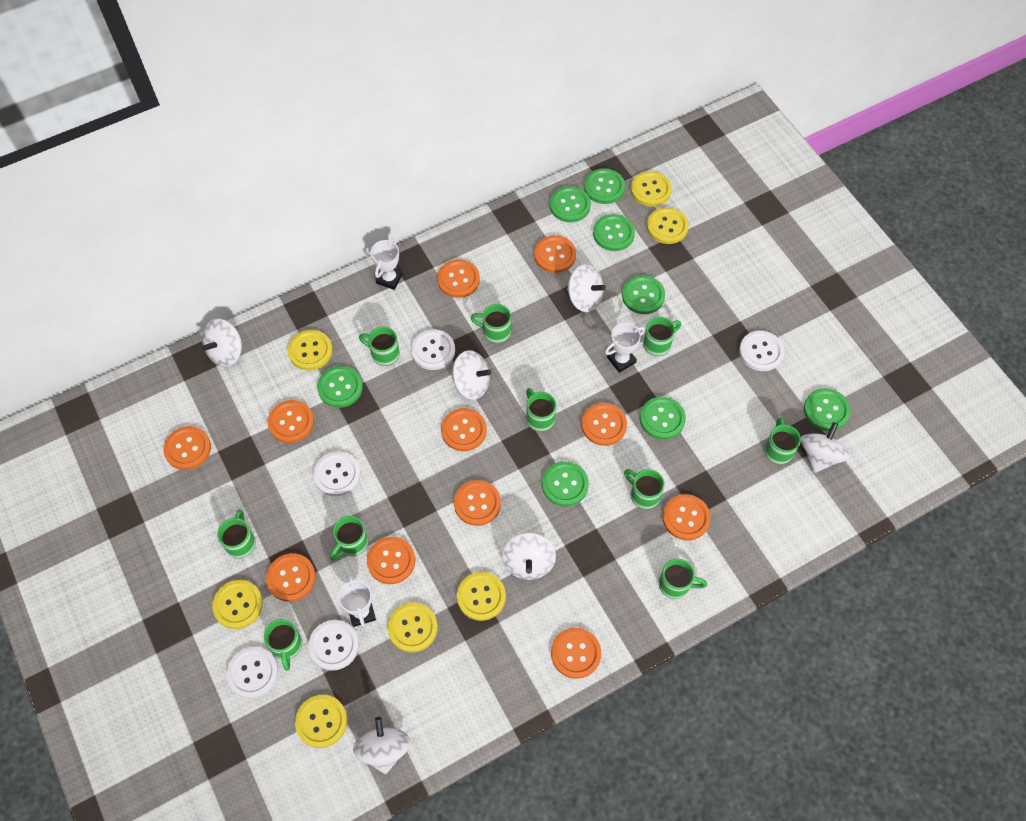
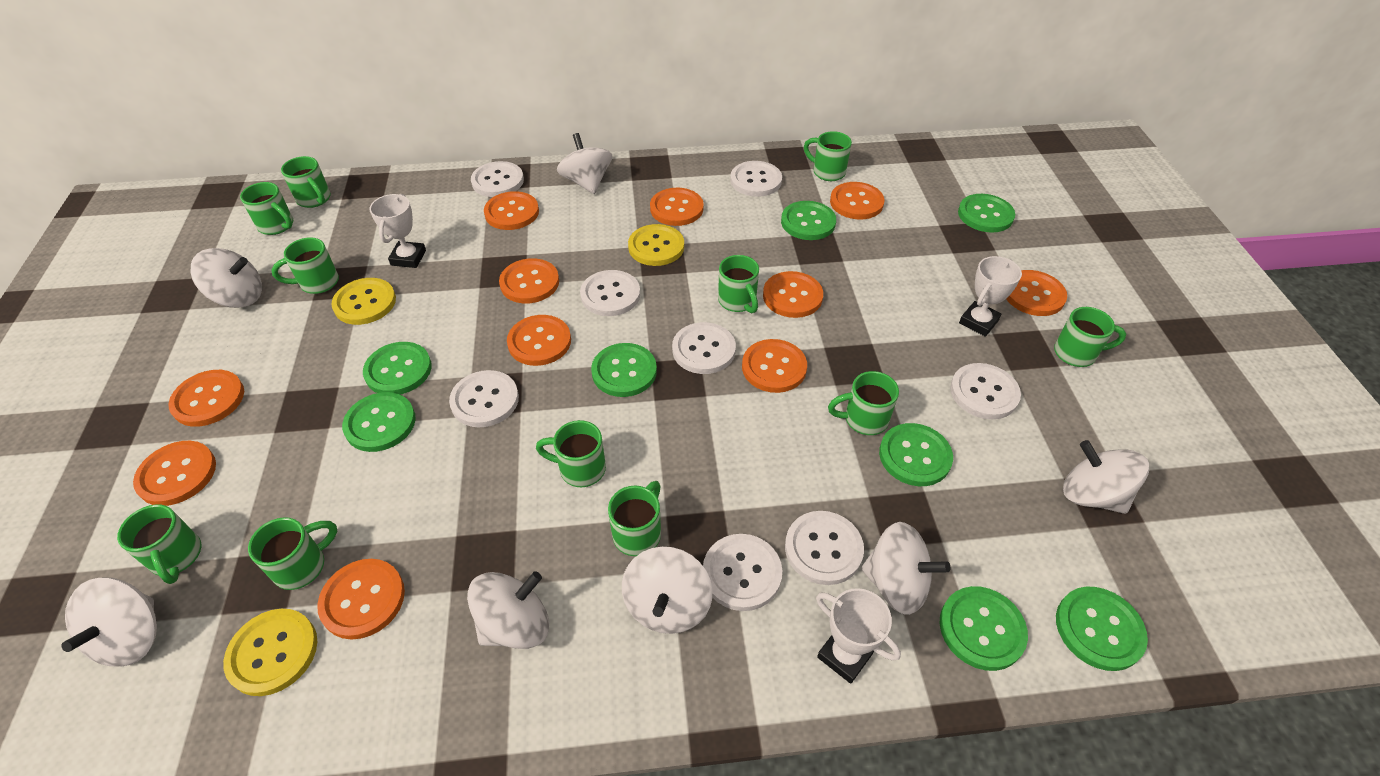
green mug: [217,509,256,558] [264,619,302,671] [330,516,368,561] [359,326,400,366] [471,304,511,343] [526,388,556,432] [624,469,665,509] [643,317,681,356] [659,559,707,599] [764,418,801,465] = 10 -> [117,504,201,584] [240,182,293,235] [248,517,337,590] [271,237,339,294] [281,156,331,208] [536,420,606,487] [608,481,661,556] [718,255,759,313] [804,131,852,181] [828,371,899,435] [1054,307,1126,367] = 11
white button: [226,647,278,699] [308,620,359,671] [313,451,361,496] [411,329,455,370] [739,331,784,371] = 5 -> [449,370,519,427] [471,161,524,197] [580,270,640,316] [672,322,736,374] [703,534,782,611] [730,161,782,197] [785,511,864,585] [950,363,1021,419] = 8
white spinning top: [202,319,242,366] [353,717,411,774] [452,350,492,400] [502,533,556,580] [567,264,606,312] [801,422,850,473] = 6 -> [61,578,157,667] [191,248,262,308] [467,571,549,649] [557,133,612,194] [622,547,712,634] [861,522,950,615] [1063,440,1149,514] = 7
yellow button: [212,580,263,629] [288,330,333,370] [295,695,347,748] [388,602,438,652] [457,572,506,621] [631,171,672,207] [647,207,689,244] = 7 -> [223,609,317,696] [331,278,396,325] [628,224,684,266] = 3

